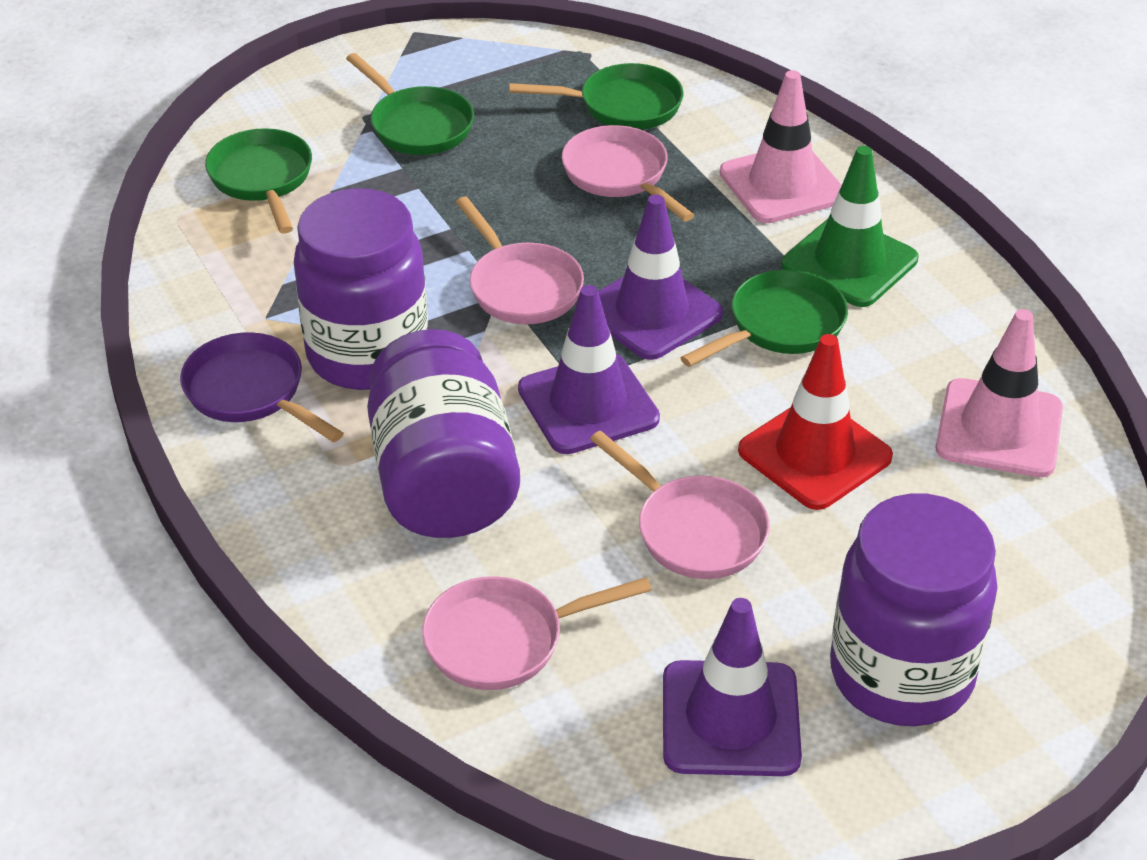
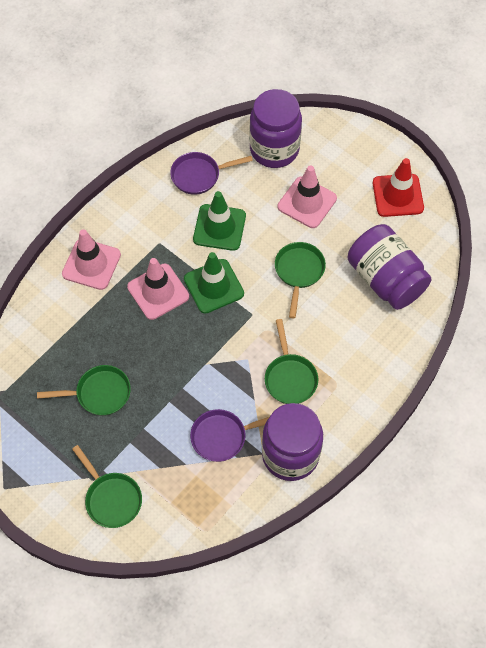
green traffic cone: [782,146,918,307] = 1 -> [184,252,244,314] [193,191,246,251] = 2
pink pan: [422,576,652,690] [456,197,584,324] [562,125,694,222] [590,431,770,579] = 4 -> none = 0
pink traffic cone: [720,70,842,223] [936,309,1063,477] = 2 -> [62,229,121,290] [127,258,189,320] [278,165,337,228] = 3
purple pan: [180,332,344,442] = 1 -> [170,152,253,195] [190,409,269,462] = 2
purple traffic cone: [518,285,660,454] [598,195,723,360] [663,598,802,776] = 3 -> none = 0

